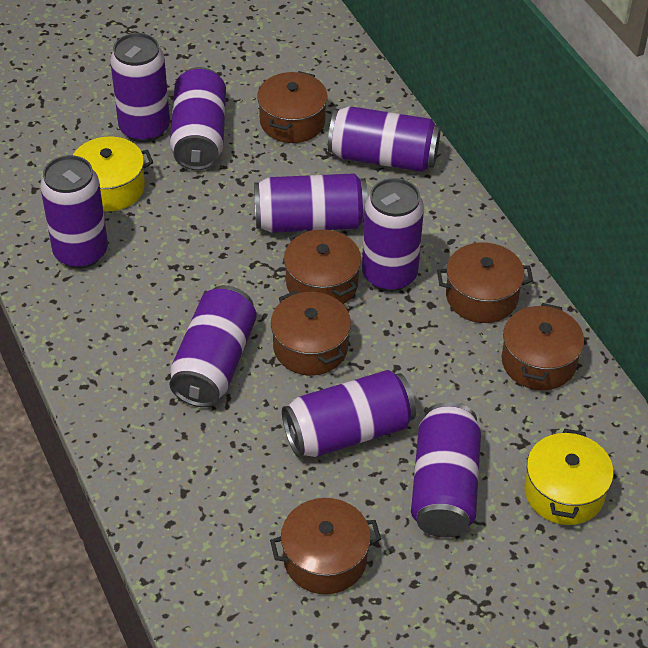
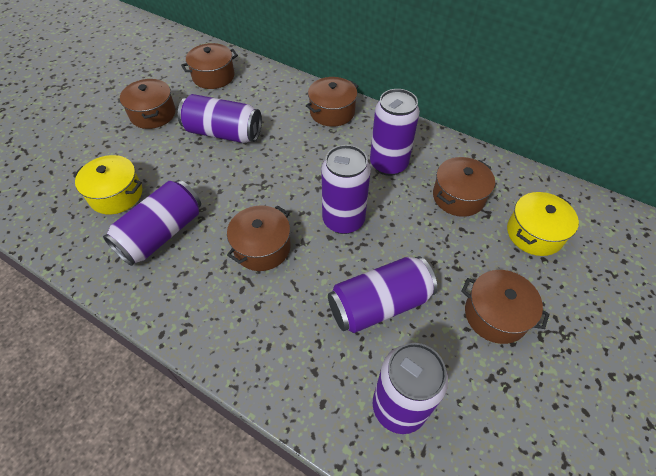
purple can: [40,155,108,269] [110,33,170,142] [169,285,257,407] [170,67,226,170] [254,173,368,233] [282,370,416,457] [328,106,441,172] [362,178,424,292] [411,402,481,537] = 9 -> [103,180,201,266] [178,94,262,143] [321,145,371,234] [328,256,437,333] [370,89,420,176] [373,343,448,434] = 6

